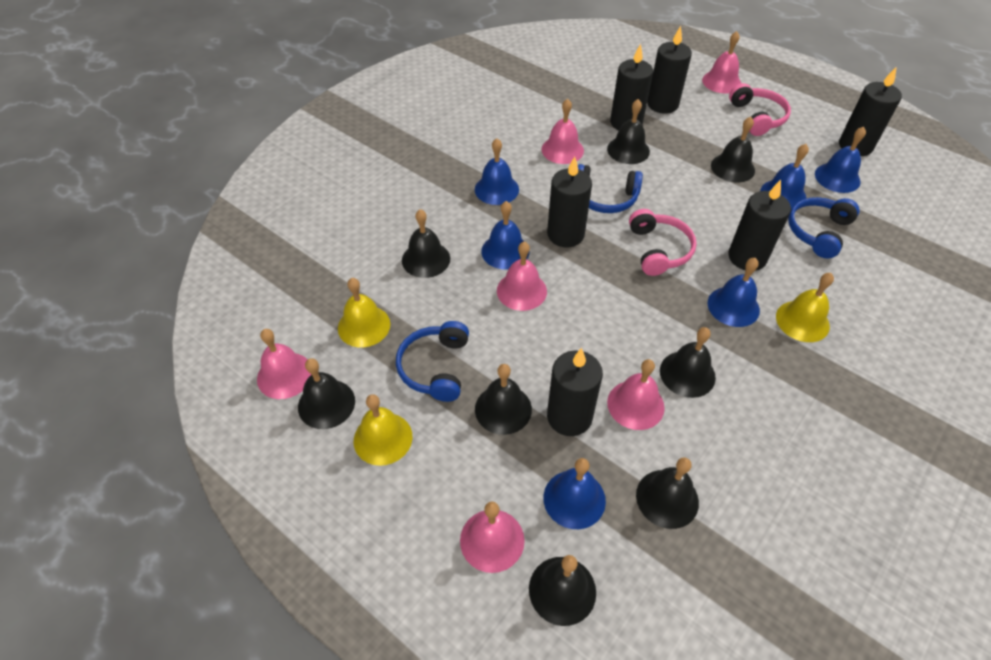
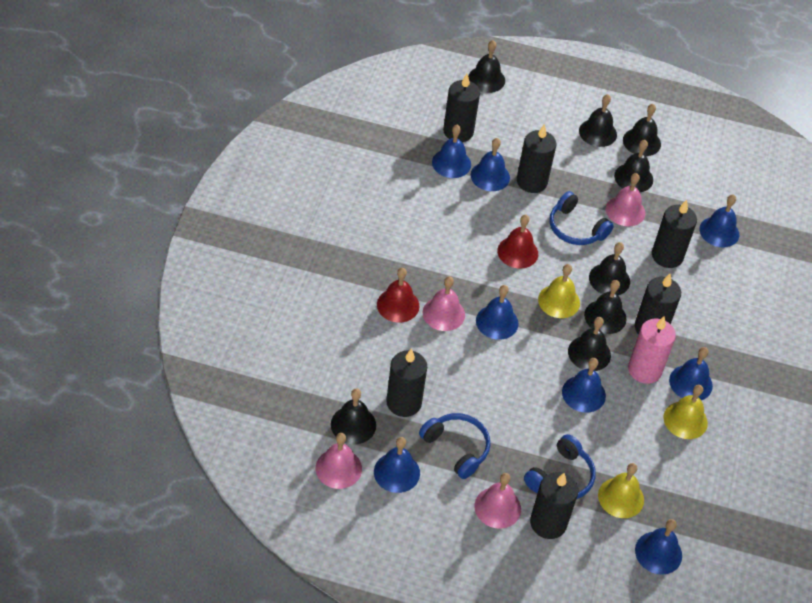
blue bell: [475,139,519,205] [481,201,529,269] [544,458,606,529] [708,258,760,327] [760,144,809,209] [815,127,866,193] = 6 -> [374,437,420,493] [432,125,471,178] [471,138,510,191] [476,285,518,340] [562,358,606,413] [635,519,682,575] [669,347,713,400] [699,194,739,248] = 8
pink bell: [257,329,311,399] [460,502,525,573] [497,242,547,311] [541,99,584,164] [607,359,665,430] [702,31,741,94] = 6 -> [316,433,362,489] [423,276,465,331] [475,473,521,529] [606,173,645,226] = 4
pink candle: none = 0 -> [628,316,676,384] = 1
pink headphones: [629,209,697,276] [729,83,791,136] = 2 -> none = 0
red bell: none = 0 -> [377,268,419,322] [497,215,538,269] = 2

